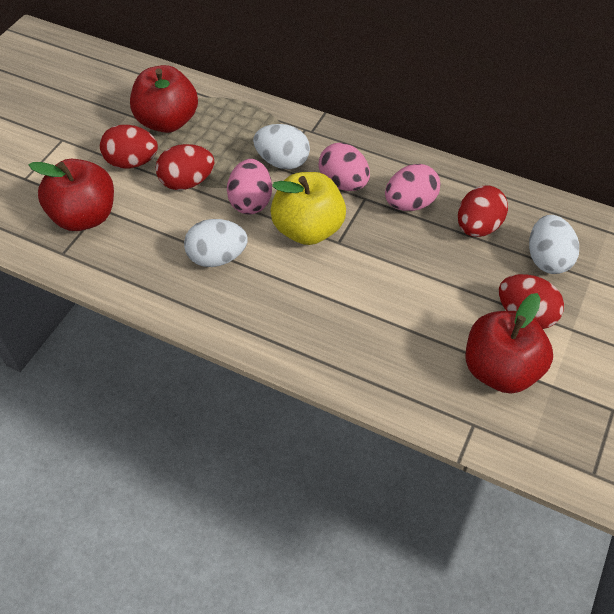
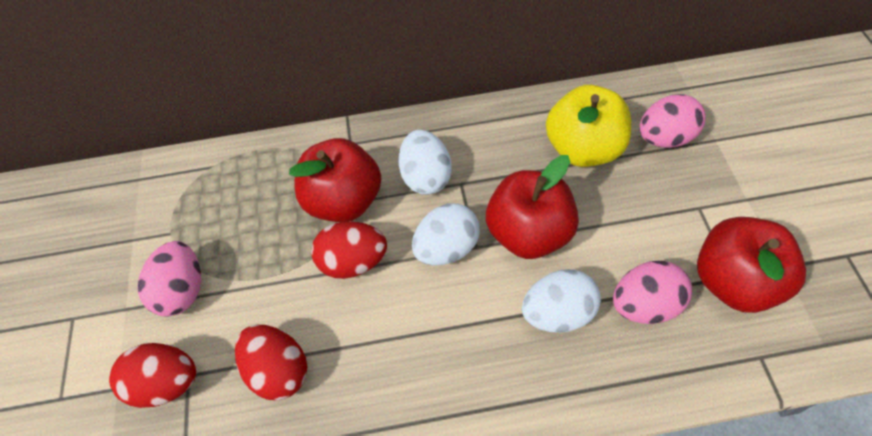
red egg: [100,125,158,169] [156,144,214,190] [458,185,508,237] [499,274,564,329] = 4 -> [109,343,196,408] [235,325,307,400] [311,221,387,279] = 3

